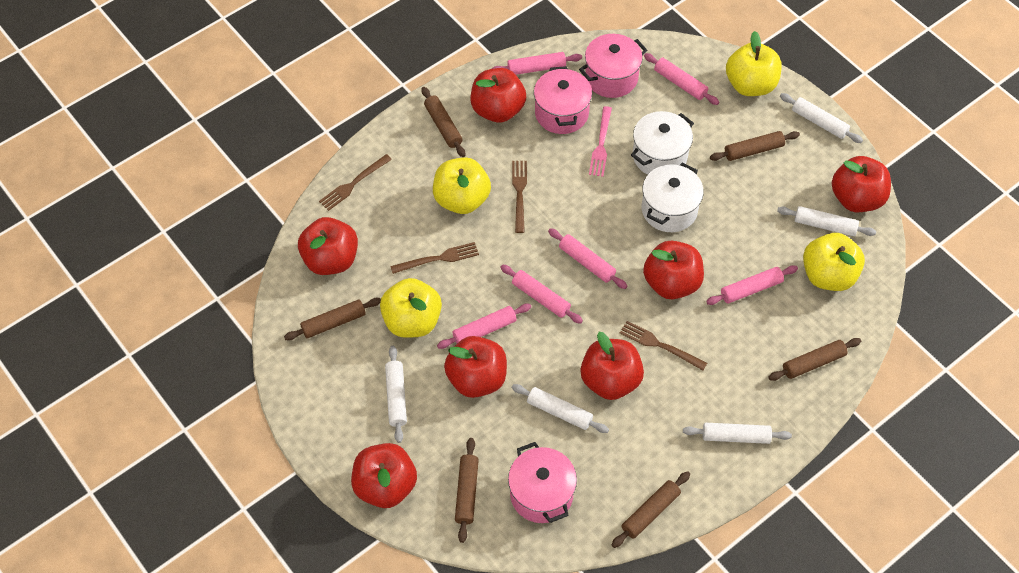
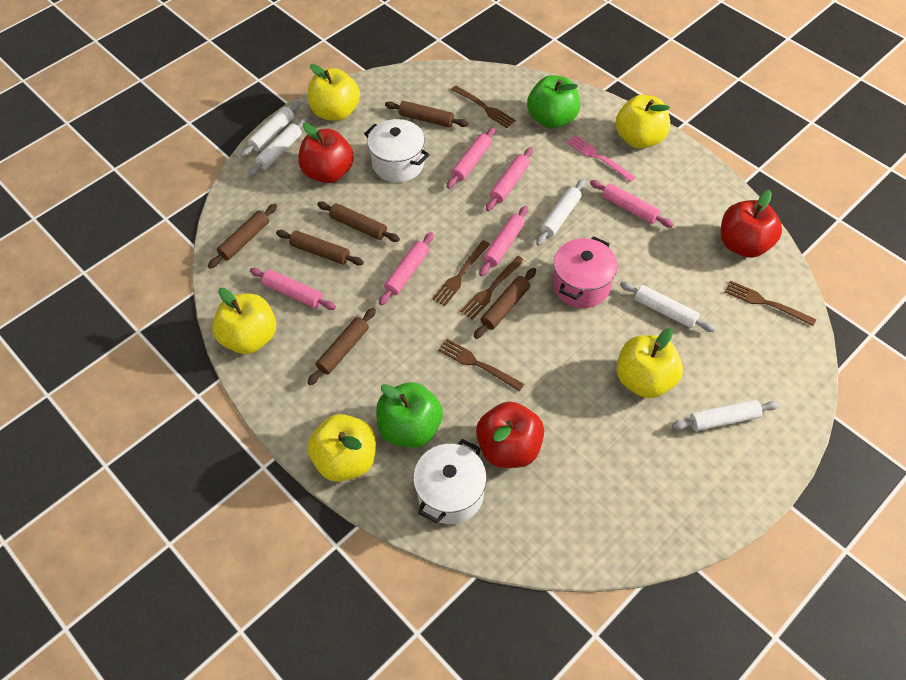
brown fork: [319,154,392,211] [390,242,479,274] [512,161,527,233] [620,321,707,370] = 4 -> [432,240,490,306] [438,339,524,391] [451,85,516,128] [460,256,524,319] [725,281,816,326] = 5
green apple: none = 0 -> [376,382,443,448] [527,75,580,129] = 2
pink pot: [508,442,577,523] [534,66,592,134] [579,34,647,98] = 3 -> [553,236,617,308] = 1
red apple: [298,217,358,275] [351,443,417,508] [444,336,507,398] [470,68,526,123] [580,332,644,400] [643,241,704,299] [832,156,891,212] = 7 -> [298,123,354,183] [476,401,544,468] [721,190,782,258] = 3
yellow apple: [380,278,442,338] [433,157,491,214] [726,31,782,96] [803,233,865,291] = 4 -> [212,288,276,354] [307,414,376,482] [308,64,360,121] [615,95,670,149] [616,328,683,398] = 5

